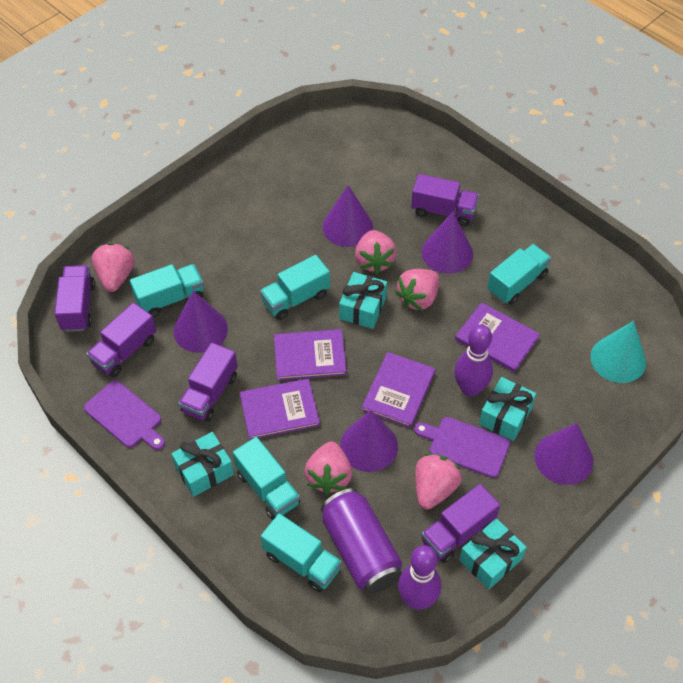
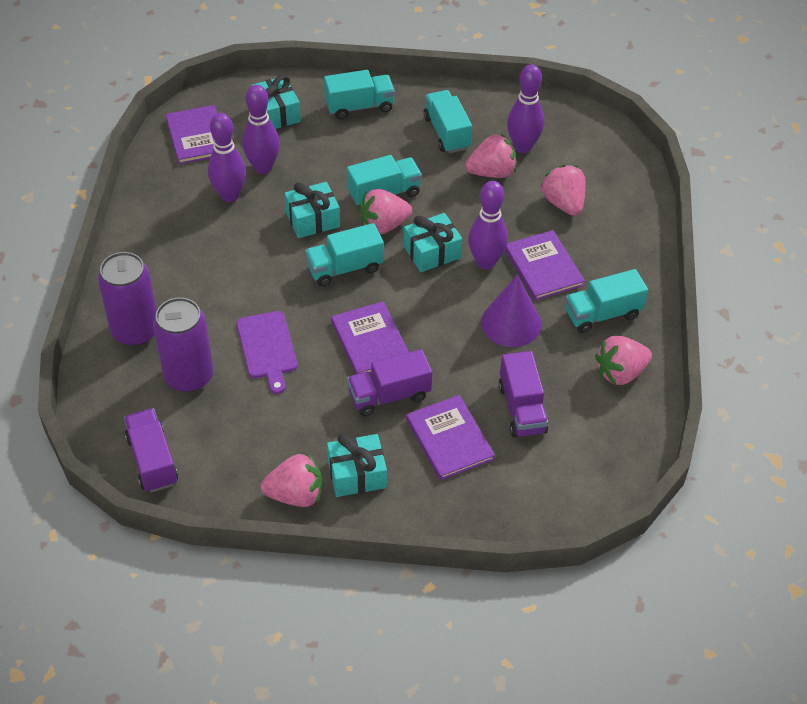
purple bowling pin: [398,545,441,610] [454,324,493,397] = 2 -> [208,113,246,202] [242,85,280,174] [468,181,508,270] [507,64,544,153] = 4
purple can: [321,488,403,594] = 1 -> [98,252,157,346] [153,297,213,392] = 2
purple cone: [174,291,228,353] [322,185,373,247] [340,410,398,472] [422,212,473,274] [535,423,593,485] = 5 -> [481,274,542,347] = 1
purple cutting board: [84,380,165,450] [414,417,510,478] = 2 -> [236,311,298,394] = 1
purple truck: [55,265,95,332] [86,303,156,378] [178,342,238,422] [411,174,479,226] [421,484,500,563] = 5 -> [124,408,178,493] [347,349,432,416] [498,351,548,438] = 3
turquoise cone: [591,321,646,383] = 1 -> none = 0

